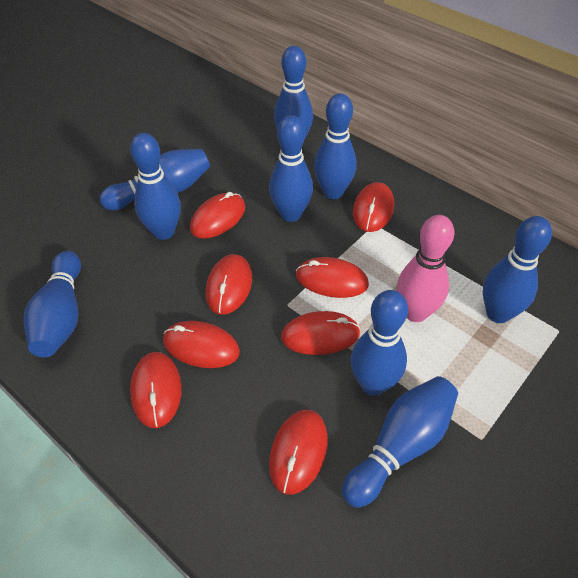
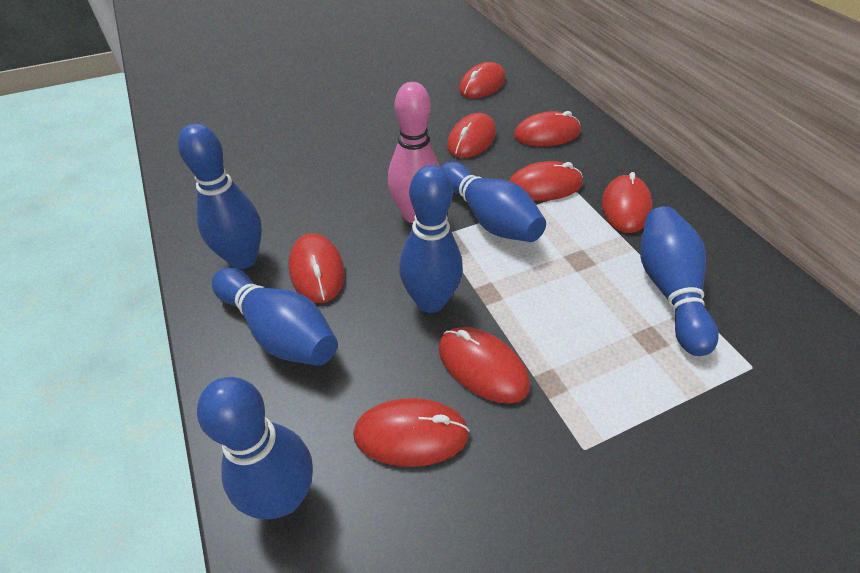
blue bowling pin: [23,251,81,357] [100,149,210,210] [130,133,181,240] [269,115,313,222] [274,46,313,140] [314,93,356,199] [342,376,458,508] [351,290,408,396] [483,216,552,323] = 9 -> [178,123,262,269] [197,377,313,519] [212,268,338,366] [399,165,463,313] [440,162,546,242] [640,206,719,356] = 6

